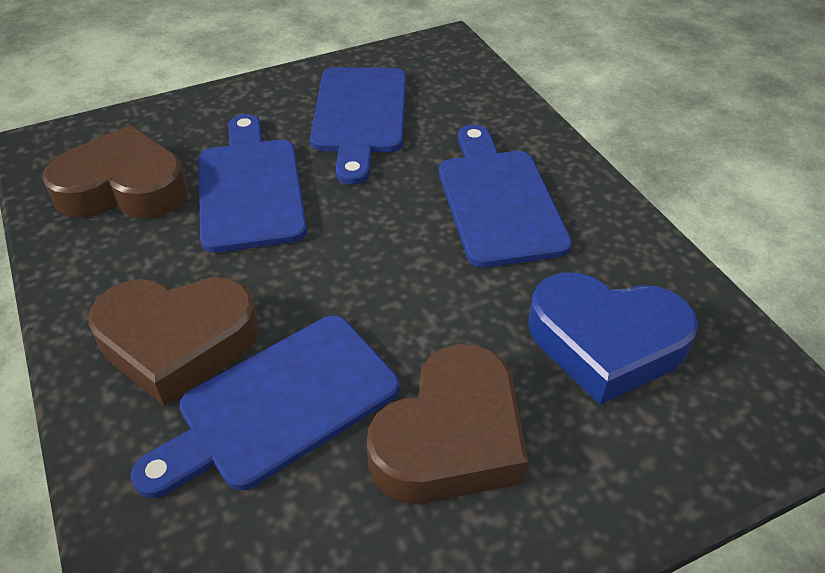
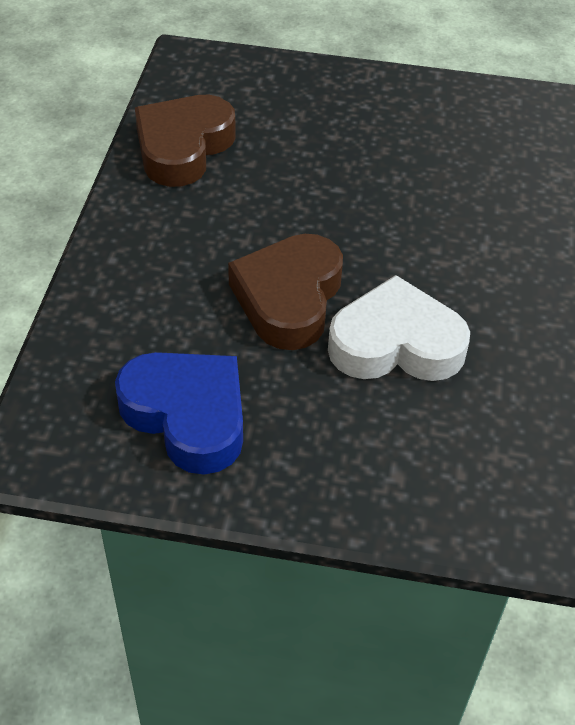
blue cutting board: [131,315,399,498] [199,114,307,253] [310,67,406,185] [439,124,572,268] = 4 -> none = 0
brown heart: [42,125,188,219] [88,277,259,407] [367,344,528,504] = 3 -> [135,95,236,187] [228,234,343,350] = 2
white heart: none = 0 -> [328,275,470,381] = 1

